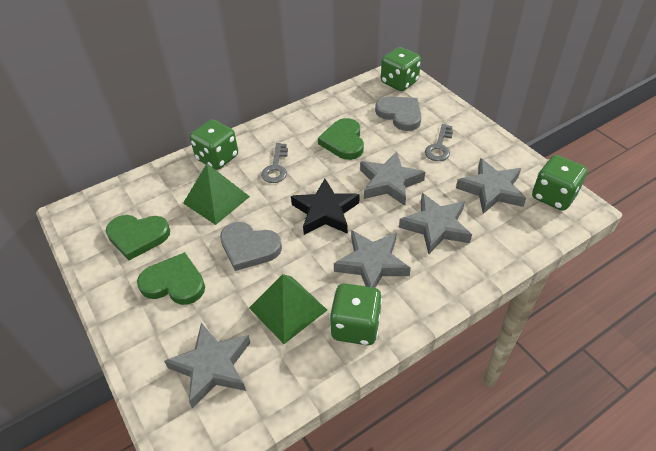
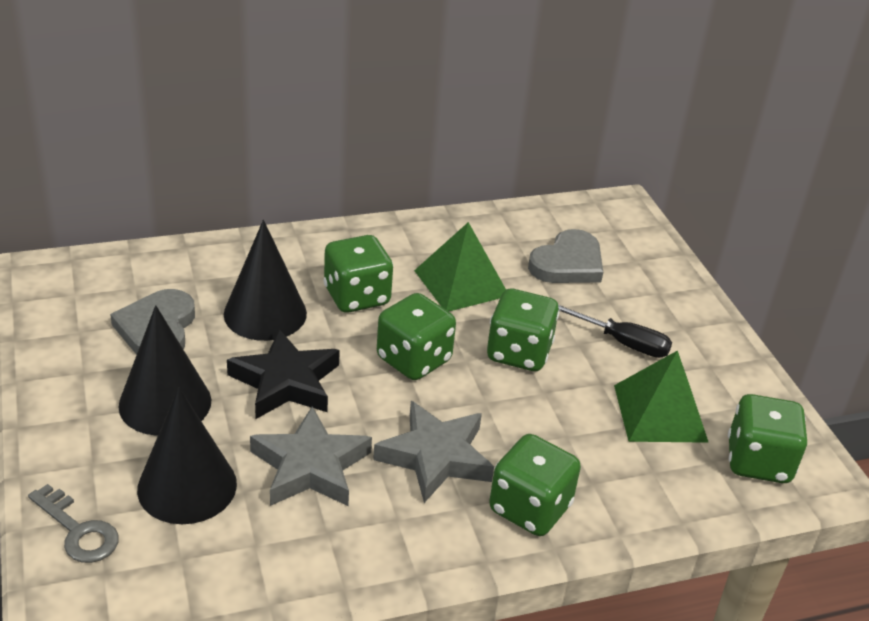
black cone: none = 0 -> [118,305,211,436] [137,387,237,524] [224,220,307,341] = 3
black screwdriver: none = 0 -> [558,305,672,358] = 1
green dice: [190,119,238,170] [329,283,382,345] [381,47,421,91] [532,155,587,211] = 4 -> [324,235,393,313] [377,293,456,380] [487,289,559,371] [489,434,581,536] [728,394,807,483] = 5
green heart: [106,215,170,261] [137,252,205,305] [318,118,364,160] = 3 -> none = 0
grey key: [261,143,288,183] [425,124,453,161] = 2 -> [28,484,119,563] = 1
grey star: [164,323,250,409] [334,230,411,288] [360,152,425,206] [399,193,472,254] [456,158,526,214] = 5 -> [250,406,372,506] [373,401,494,503] = 2

